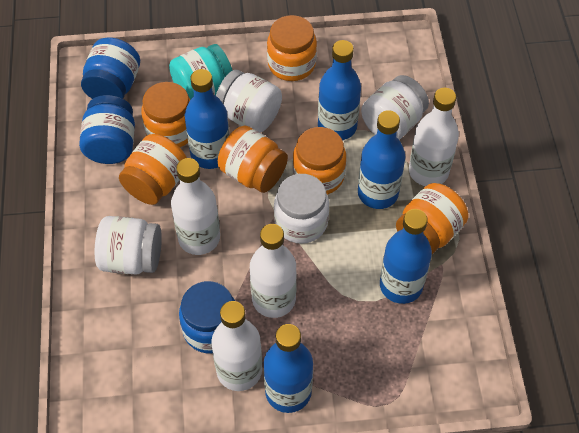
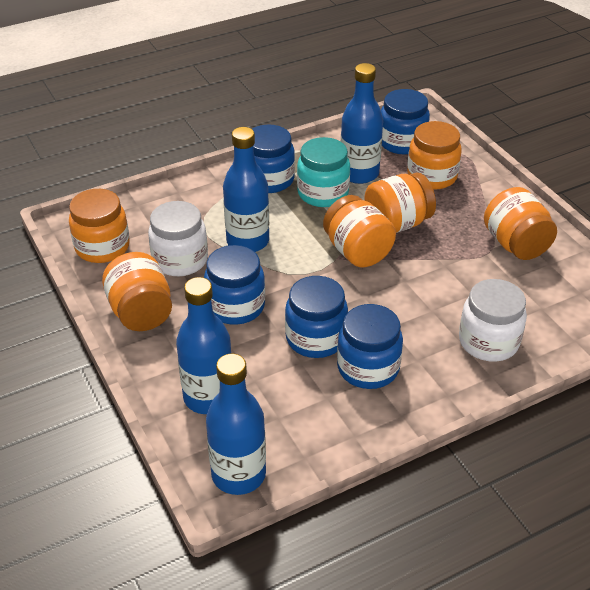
blue bottle: [185,69,229,169] [264,324,313,413] [318,40,361,140] [358,110,406,209] [380,209,432,304] = 5 -> [176,277,232,414] [206,354,266,495] [223,127,269,252] [341,63,383,184] = 4
blue jar: [79,95,135,164] [81,38,140,99] [179,281,235,354] = 3 -> [204,245,265,325] [252,125,295,193] [285,276,348,358] [337,304,403,389] [381,89,430,154] = 5
white bottle: [171,158,220,255] [211,301,262,391] [250,224,297,318] [409,88,459,186] = 4 -> none = 0
white jar: [95,216,162,275] [216,70,282,132] [274,174,329,244] [361,75,429,140] = 4 -> [148,201,208,276] [459,279,527,362] = 2

